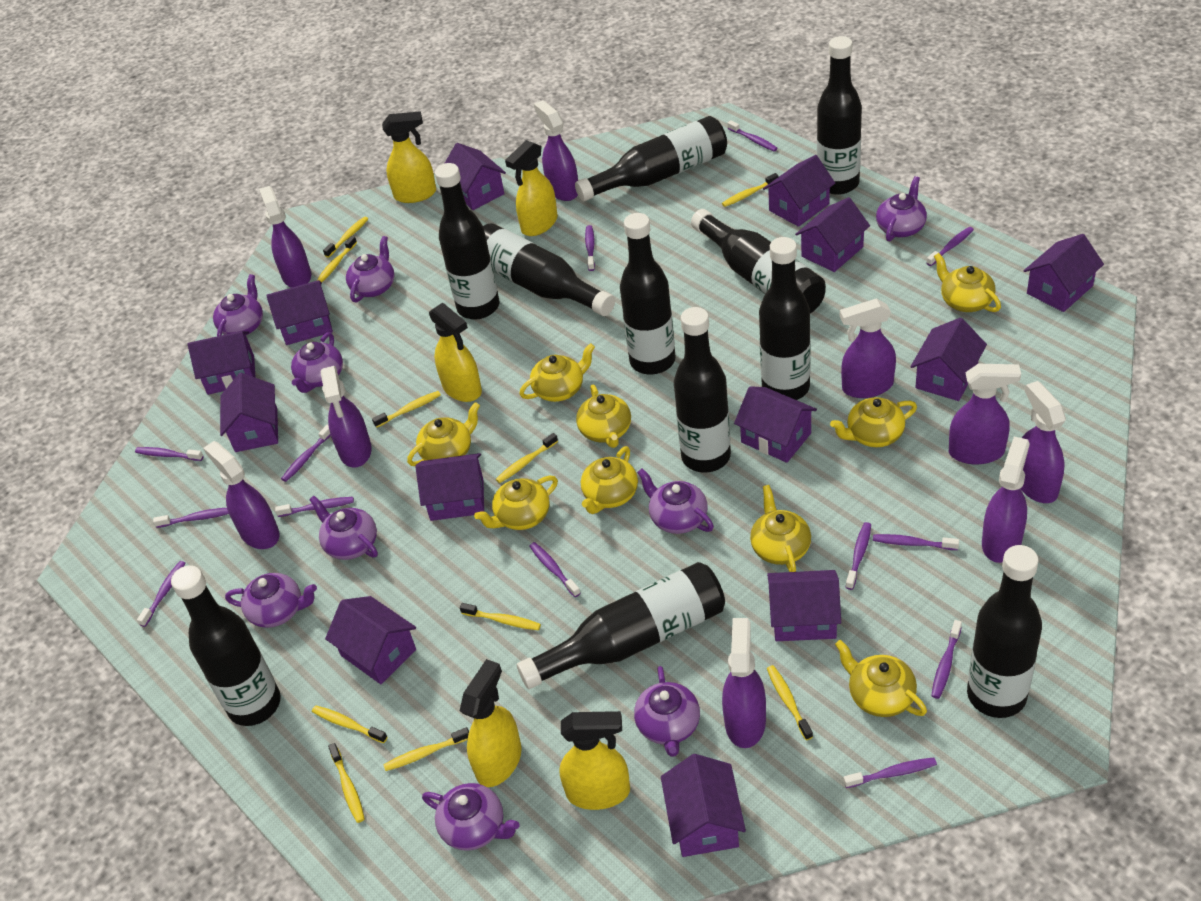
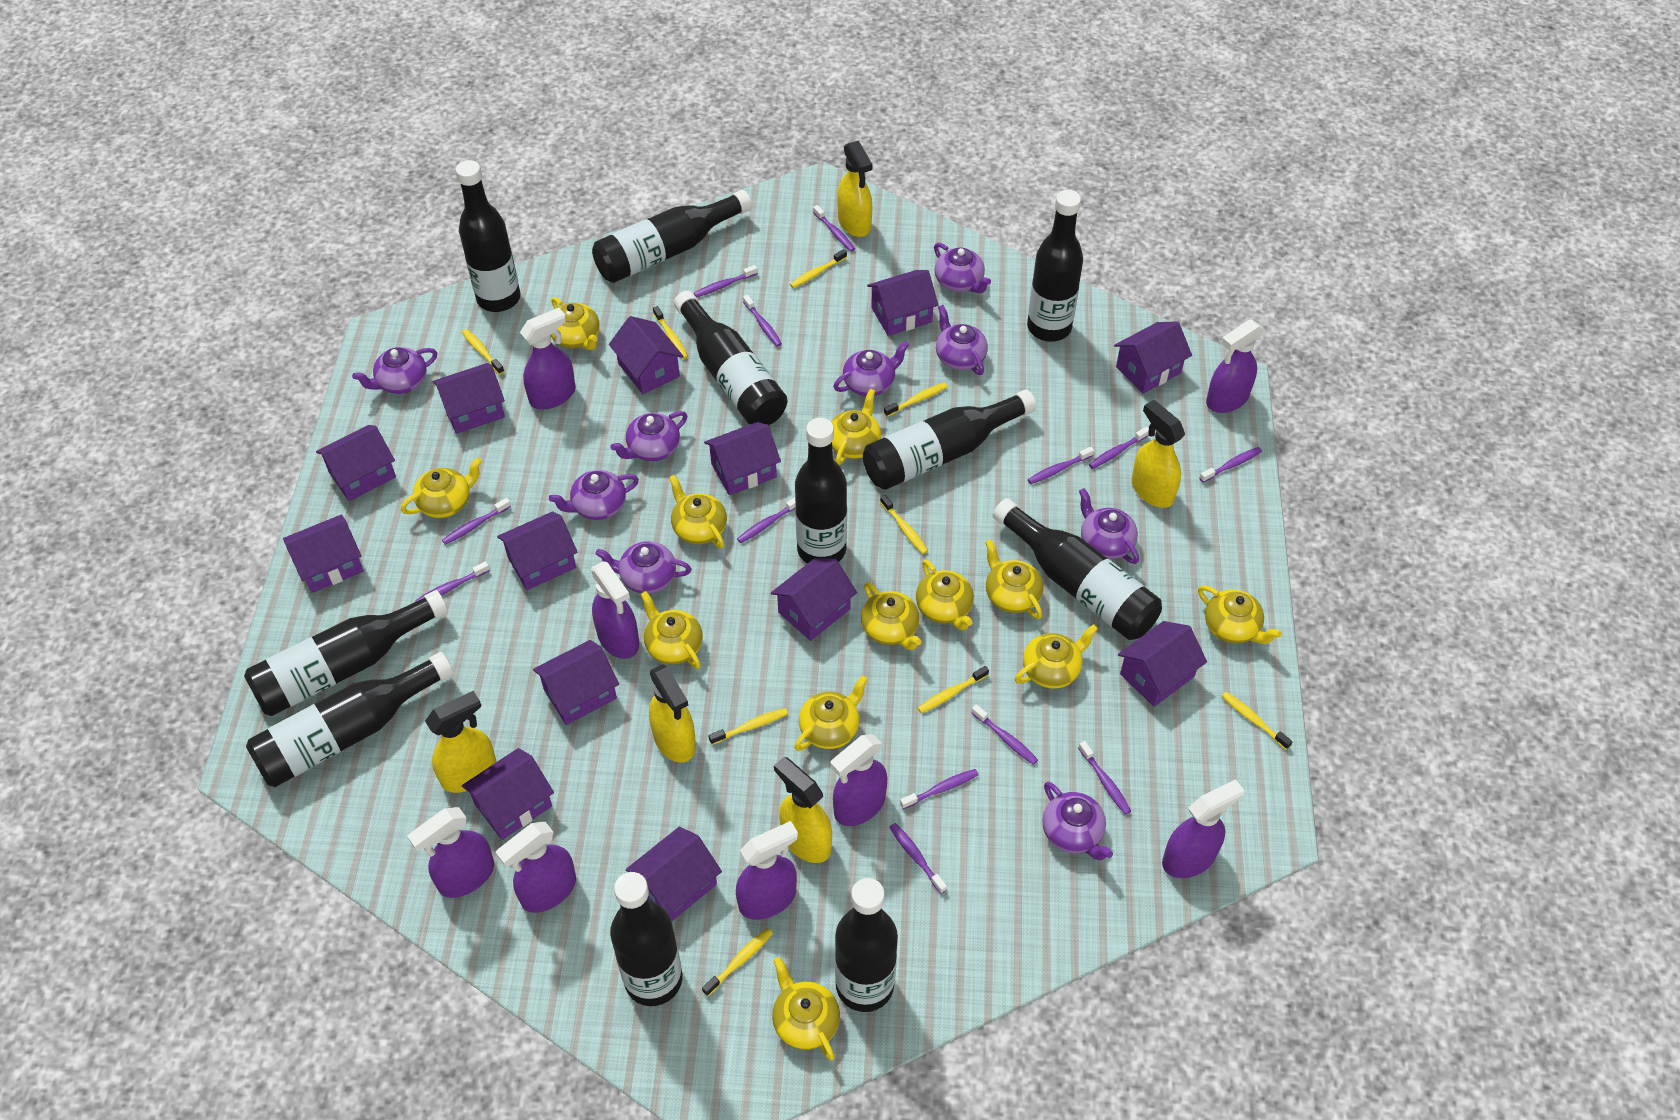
purple spray bottle: [203,441,279,549] [259,186,311,288] [320,366,372,468] [534,100,578,201] [722,618,766,748] [840,298,896,398] [949,364,1021,464] [982,436,1030,563] [1020,381,1066,503] = 9 -> [407,807,494,898] [496,822,576,913] [520,308,576,409] [591,561,639,659] [736,821,798,920] [830,734,887,826] [1162,779,1245,878] [1206,319,1265,413] = 8
yellow teapot: [407,402,480,466] [474,476,558,530] [519,343,595,402] [576,385,631,448] [581,446,638,514] [750,485,811,572] [830,397,917,447] [835,640,927,717] [934,253,1001,312] = 9 -> [401,457,482,518] [551,297,600,350] [641,591,703,669] [669,475,727,548] [772,957,840,1060] [794,675,868,751] [831,389,881,465] [861,582,922,650] [916,559,974,630] [985,539,1043,619] [1015,624,1098,688] [1198,585,1282,644] = 12
yellow toothbrush: [312,705,387,743] [317,236,357,283] [323,217,368,258] [328,743,365,823] [372,391,441,428] [383,727,469,771] [460,603,541,630] [496,433,558,483] [722,173,779,207] [767,665,813,740] = 10 -> [462,329,504,375] [653,306,688,359] [702,928,773,996] [708,708,788,745] [790,249,847,288] [880,495,928,554] [884,382,948,417] [918,666,989,713] [1222,692,1293,750] = 9

